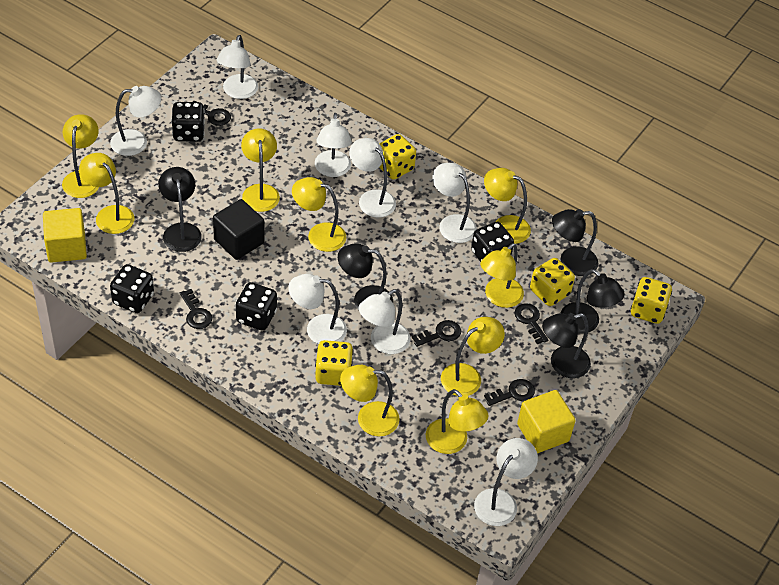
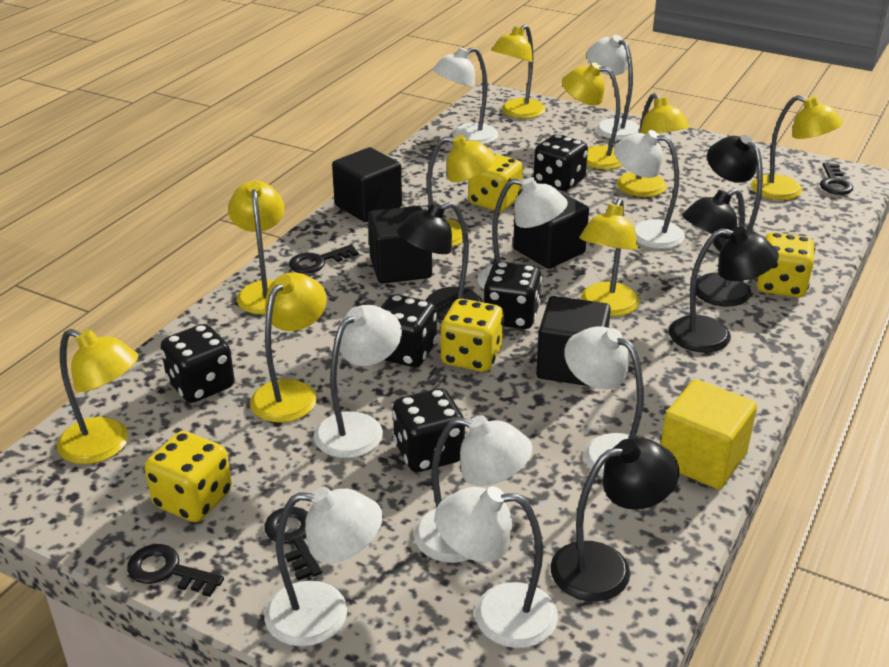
black cube: [213,199,264,260] = 1 -> [332,147,402,222] [368,206,432,284] [513,191,589,269] [536,296,611,386] = 4
black dice: [110,264,154,313] [171,102,205,141] [236,282,277,331] [471,222,514,262] = 4 -> [160,324,234,403] [381,294,437,367] [392,388,465,472] [484,261,542,329] [533,134,588,191] = 5
black key: [180,289,212,329] [193,101,231,126] [412,320,461,347] [484,379,535,406] [514,303,549,344] = 5 -> [127,544,224,597] [264,507,322,581] [289,245,359,274] [820,163,853,195] = 4
white lamp: [110,86,161,156] [217,35,258,99] [288,274,347,344] [315,113,352,177] [349,138,396,218] [358,289,411,354] [432,163,477,243] [474,438,538,526] = 8 -> [264,487,383,647] [314,305,402,458] [414,415,533,563] [433,47,499,144] [435,486,558,648] [477,177,568,289] [564,326,644,477] [586,35,640,140] [614,130,685,249] = 9
yellow cube: [43,208,87,263] [517,390,576,453] = 2 -> [660,379,757,489] = 1

